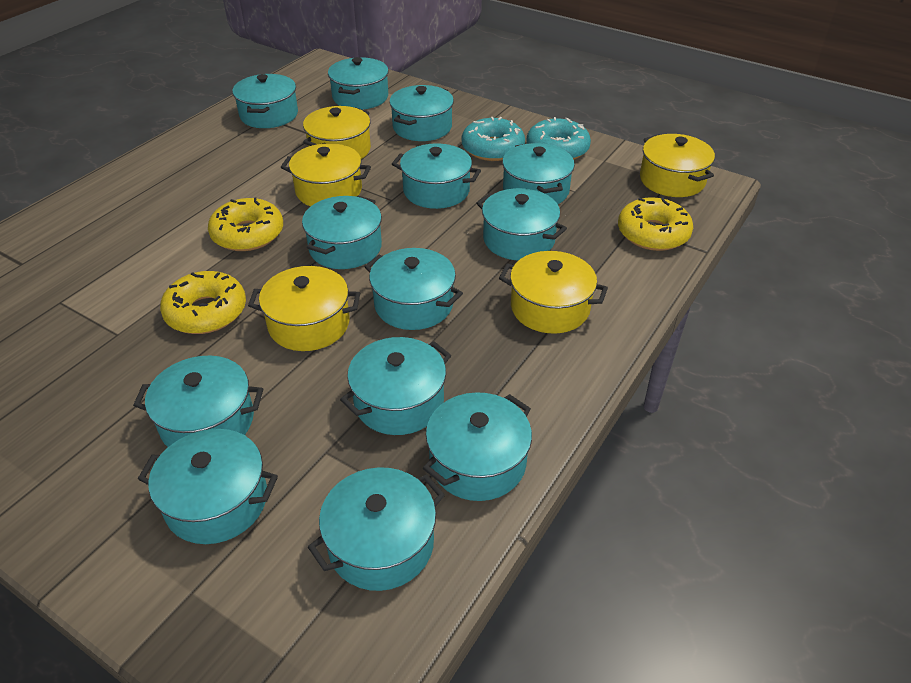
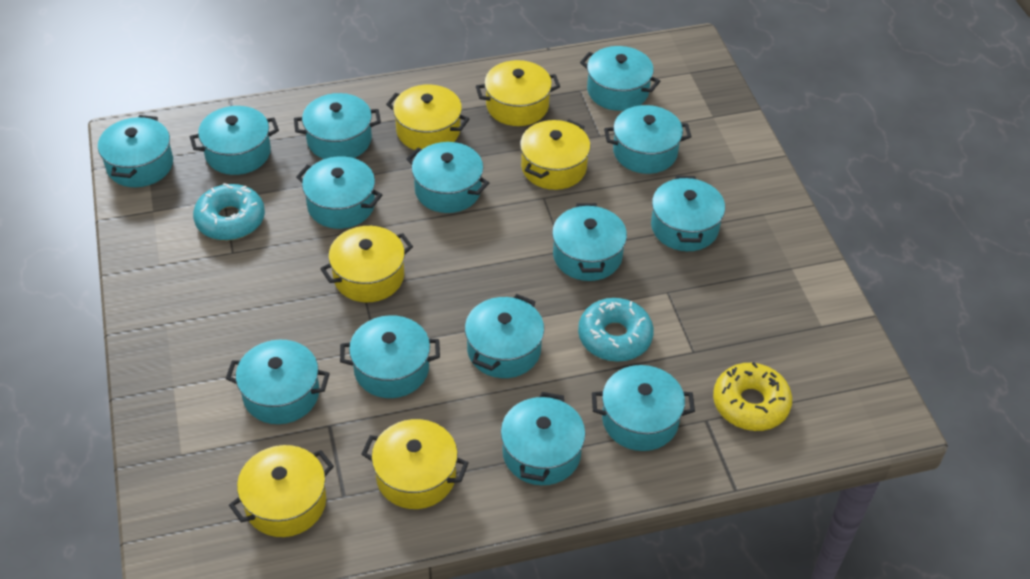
turquoise pot: [133,356,263,447] [138,429,278,544] [232,74,298,128] [302,195,382,269] [308,467,445,591] [328,57,389,110] [340,337,451,435] [365,248,463,330] [389,85,454,141] [392,143,481,209] [423,392,532,501] [477,188,567,261] [502,143,575,204] = 13 -> [98,115,173,187] [190,106,279,175] [226,340,330,424] [294,93,381,159] [296,156,382,229] [340,315,440,398] [406,142,489,213] [465,294,544,378] [501,392,586,485] [552,203,627,281] [580,46,660,111] [592,365,695,451] [604,105,692,174] [651,176,725,251] = 14
yellow donut: [160,271,246,334] [208,198,283,251] [618,197,693,251] = 3 -> [713,362,792,431] = 1
yellow pot: [248,266,360,351] [281,143,371,206] [303,106,371,159] [499,251,608,334] [640,134,715,197] = 5 -> [229,445,334,537] [320,226,413,302] [362,419,469,509] [386,84,469,150] [476,60,560,126] [520,119,590,190] = 6

